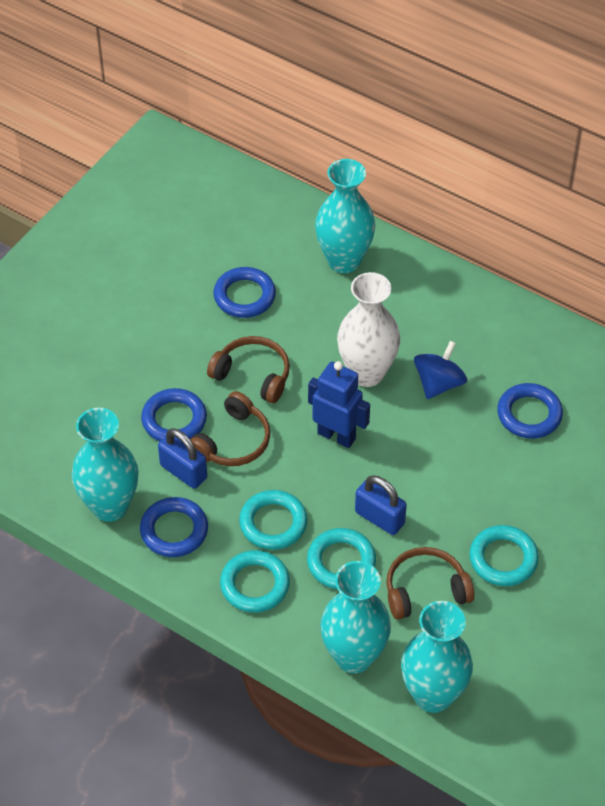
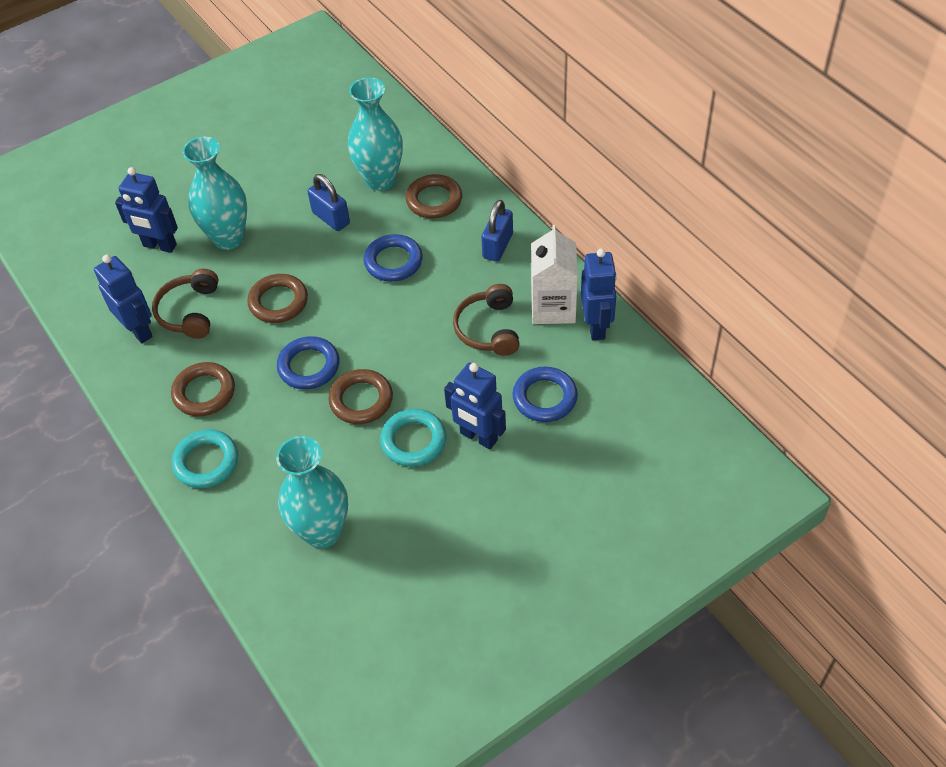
blue ring: [140,497,208,557] [141,388,207,442] [213,267,276,318] [497,383,563,439] = 4 -> [277,336,339,390] [364,234,423,282] [512,366,578,422] = 3
blue robot: [308,361,370,448] = 1 -> [94,255,153,343] [115,167,178,253] [444,363,506,449] [581,249,617,340] = 4
blue spinning top: [414,341,467,399] = 1 -> none = 0
brown headphones: [190,391,270,466] [207,336,290,403] [386,547,475,620] = 3 -> [152,269,219,339] [453,284,520,356] = 2
brown ring: none = 0 -> [171,362,235,417] [247,274,308,323] [328,369,393,424] [406,174,462,218] = 4
turquoise ring: [220,550,290,613] [239,490,307,550] [307,528,376,589] [469,525,539,586] = 4 -> [172,429,238,488] [380,409,446,467] = 2
turquoise vase: [71,408,138,522] [315,159,375,273] [320,561,391,673] [401,601,473,713] = 4 -> [182,136,247,250] [276,436,348,548] [347,77,403,191] = 3
white carton: none = 0 -> [531,225,578,324] = 1
white vase: [337,272,400,387] = 1 -> none = 0

